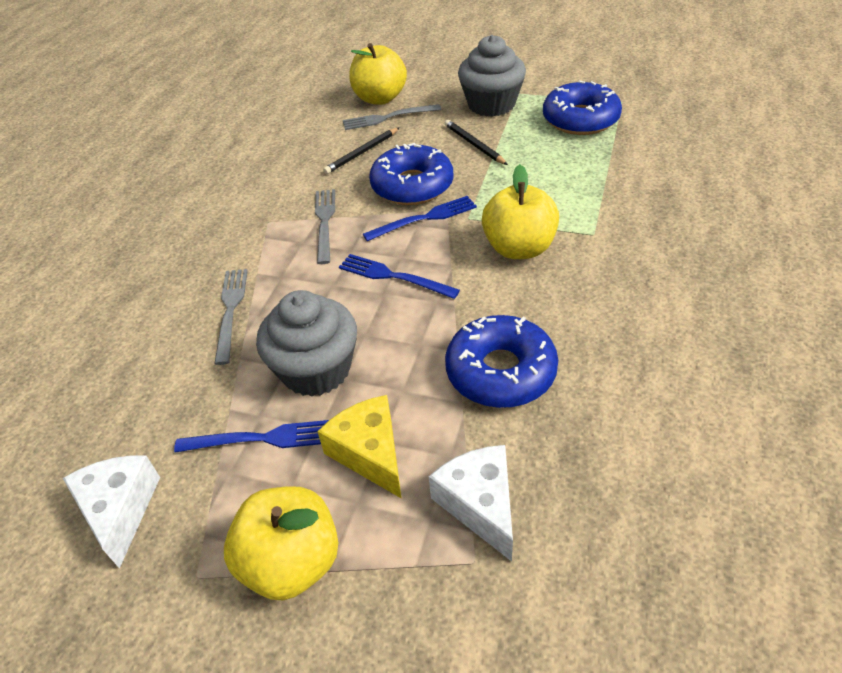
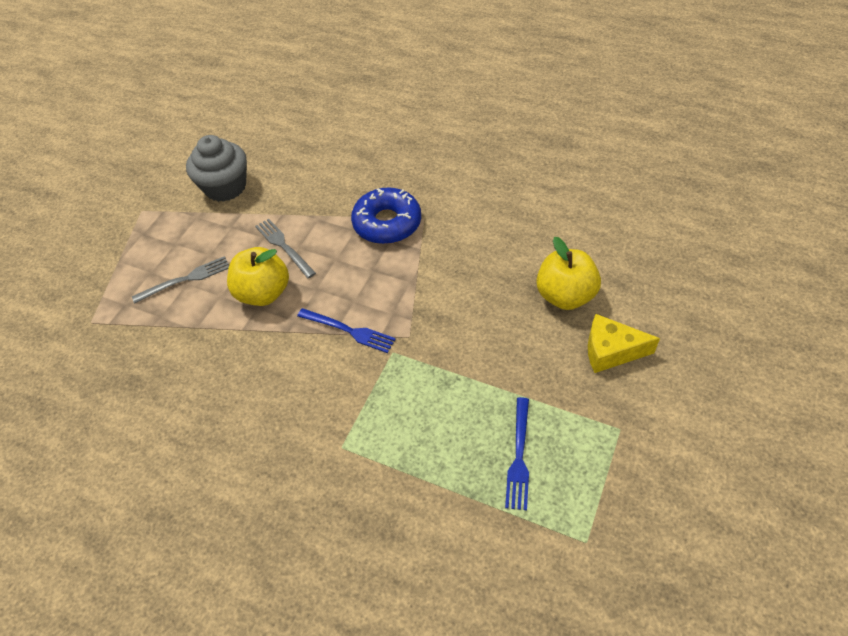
black pencil: [323,127,400,174] [445,120,508,165] = 2 -> none = 0
blue donut: [369,143,454,205] [445,315,558,408] [543,81,622,135] = 3 -> [351,187,421,244] = 1
blue fork: [174,420,329,452] [339,254,460,299] [363,196,477,241] = 3 -> [297,308,396,353] [505,397,529,511] = 2
grey cupcake: [256,290,357,397] [458,35,526,117] = 2 -> [186,135,247,202] = 1
grey fork: [214,269,248,365] [315,189,335,264] [343,104,441,130] = 3 -> [132,256,229,304] [255,218,316,278] = 2
white cheese: [63,456,160,569] [428,445,513,562] = 2 -> none = 0
yellow apple: [224,486,338,600] [350,43,407,105] [482,164,559,259] = 3 -> [227,247,289,306] [536,237,601,310] = 2

